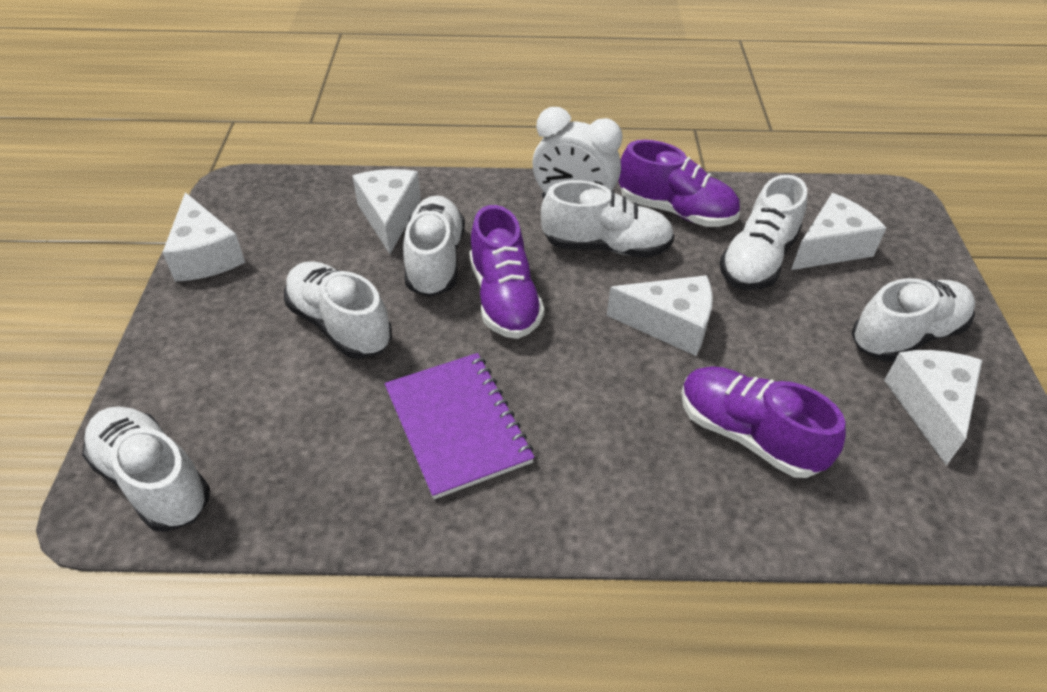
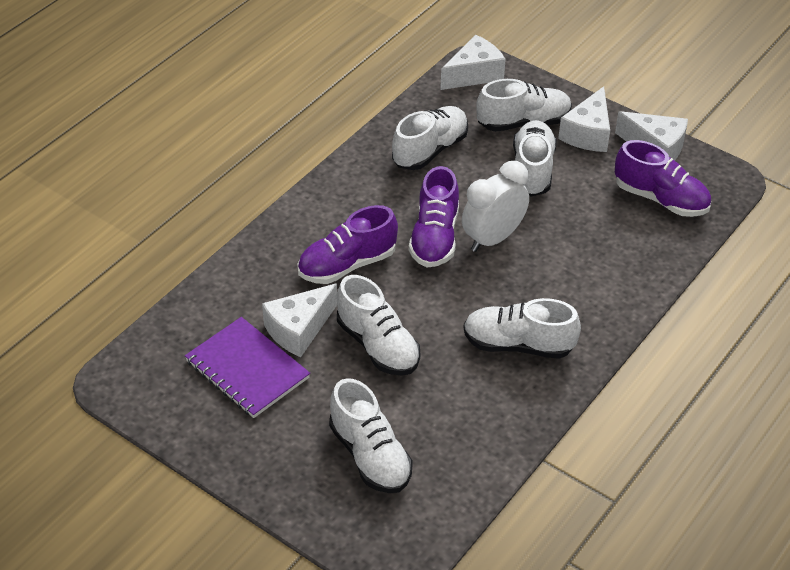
white cheese: [162,192,245,282] [352,169,421,254] [607,275,713,356] [791,193,886,270] [884,350,982,466] = 5 -> [262,284,337,357] [440,35,506,90] [558,86,610,152] [615,111,688,160] = 4

